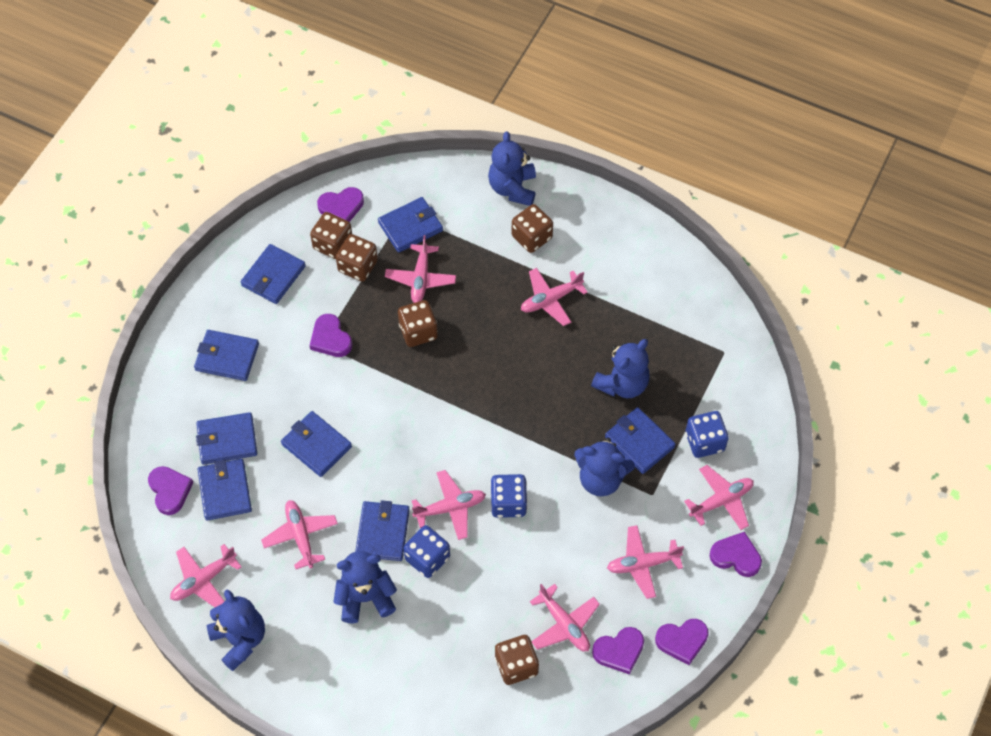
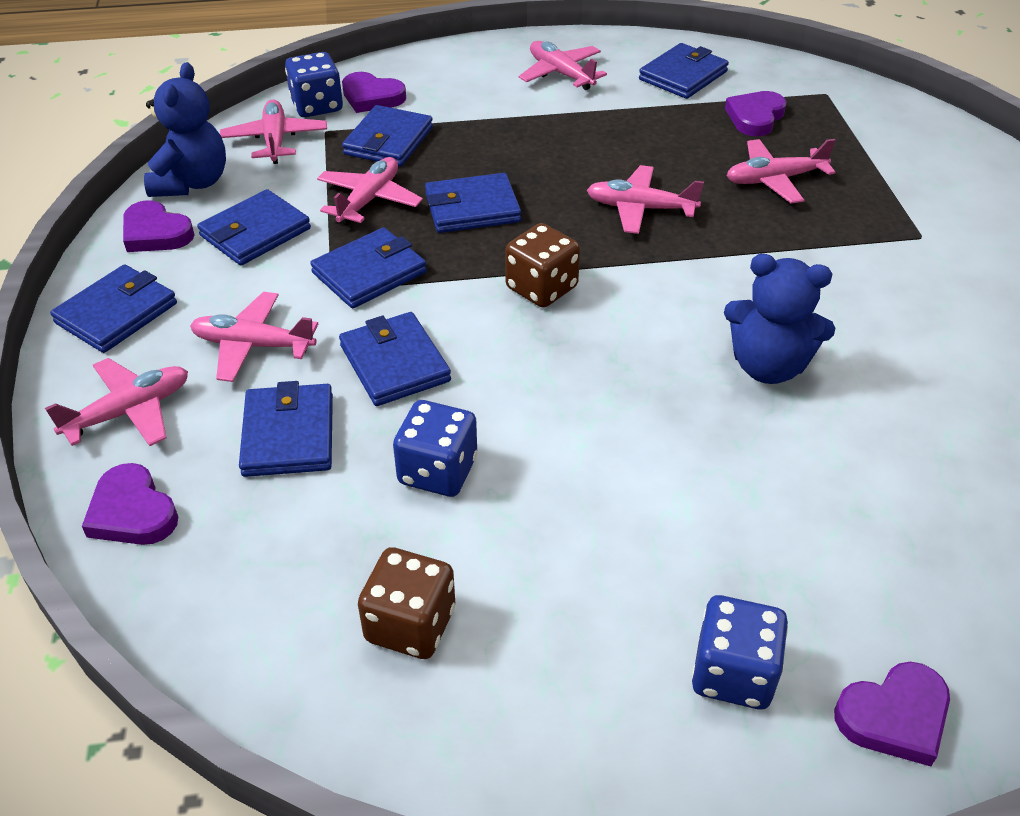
blue teddy bear: [206,590,265,671] [334,551,397,623] [488,131,536,206] [574,438,635,496] [591,339,650,398] = 5 -> [144,62,226,197] [724,254,835,384] = 2
brown dice: [310,212,352,259] [336,234,378,282] [398,300,438,347] [495,635,539,685] [512,204,553,253] = 5 -> [358,547,455,659] [505,223,580,308] = 2
pink plane: [170,544,242,607] [261,500,338,569] [385,235,456,303] [412,470,486,540] [521,268,588,326] [530,584,600,651] [607,525,684,599] [684,465,754,530] = 8 -> [45,358,188,446] [190,292,318,382] [220,99,327,164] [317,157,423,225] [519,41,607,90] [587,165,704,234] [726,139,835,204] = 7
purple heart: [148,466,194,515] [310,314,352,357] [317,187,364,222] [592,627,644,675] [655,619,709,665] [710,532,762,577] = 6 -> [82,463,178,545] [123,200,194,252] [342,72,406,113] [725,91,787,136] [834,662,950,766] = 5

